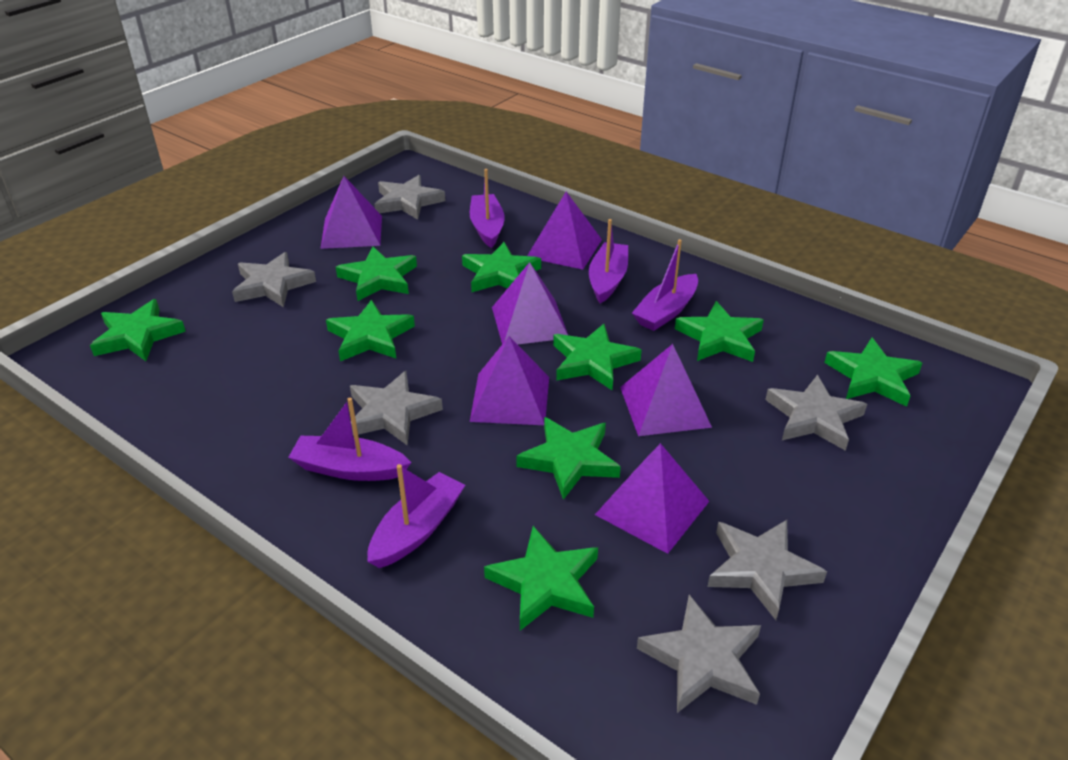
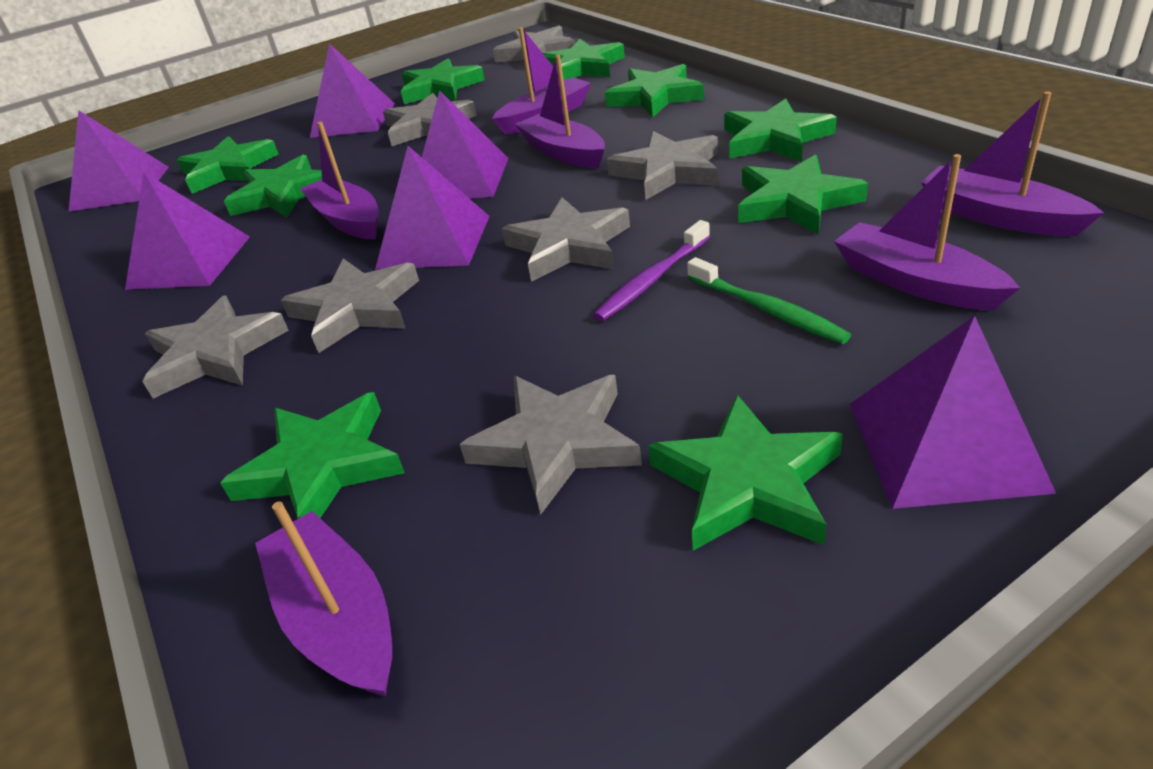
green toothbrush: none = 0 -> [687,257,851,344] = 1
grey star: [232,252,316,307] [350,371,443,446] [374,175,445,220] [637,595,761,713] [707,520,827,620] [765,375,867,451] = 6 -> [142,296,289,398] [281,258,419,353] [383,93,477,146] [460,375,642,515] [493,26,575,63] [502,197,630,282] [607,131,718,200] = 7
purple boat: [288,398,411,481] [367,464,465,568] [470,169,505,248] [589,219,628,304] [632,239,698,331] = 5 -> [255,501,392,697] [300,122,379,240] [492,27,591,135] [515,55,605,168] [834,154,1020,310] [921,92,1104,236] = 6
purple toothbrush: none = 0 -> [593,220,710,321] = 1

